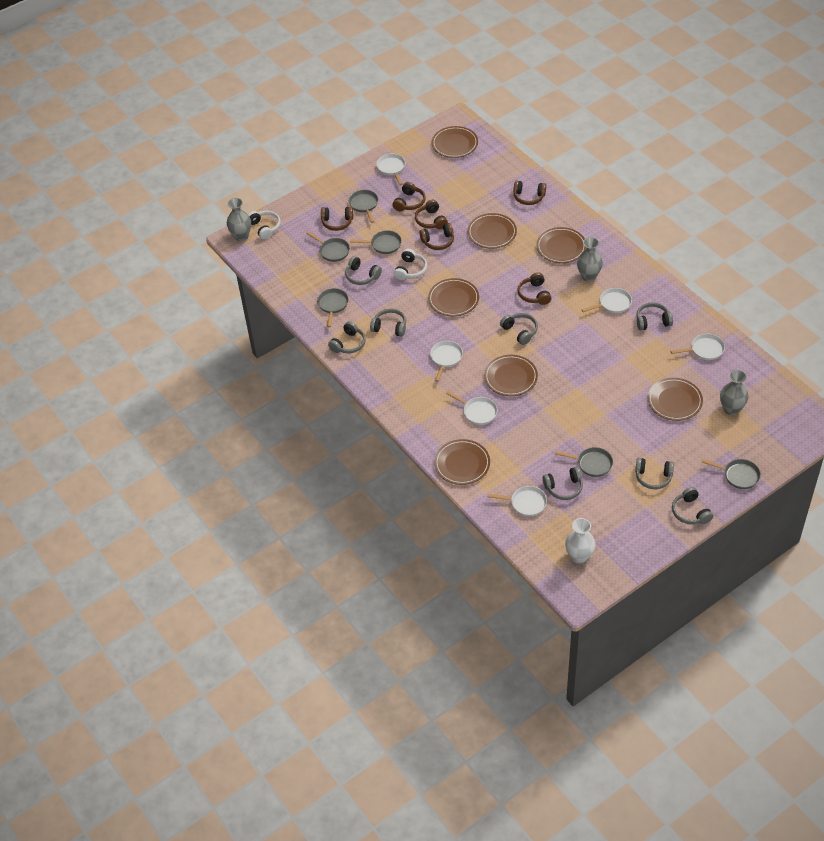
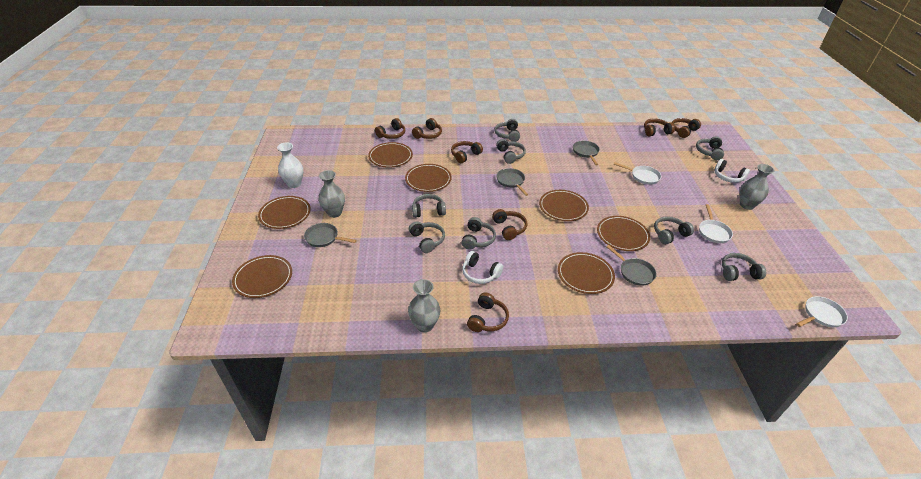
brown headphones: [321,207,353,231] [392,182,425,211] [415,200,448,229] [419,223,454,250] [513,180,546,205] [517,272,551,305] = 6 -> [375,118,405,139] [412,118,442,139] [451,141,483,163] [467,292,509,332] [492,209,527,240] [644,119,675,136] [672,118,701,138] = 7
grey pan: [306,231,350,262] [317,288,349,327] [349,190,378,223] [350,230,402,254] [555,447,613,477] [702,459,761,489] = 6 -> [304,223,356,247] [496,168,528,196] [573,141,600,165] [606,245,657,286] = 4
white pan: [376,153,405,185] [430,341,463,382] [446,391,498,425] [487,486,547,516] [582,288,632,313] [671,334,725,360] = 6 -> [614,162,661,185] [699,204,733,243] [796,296,848,327] = 3

